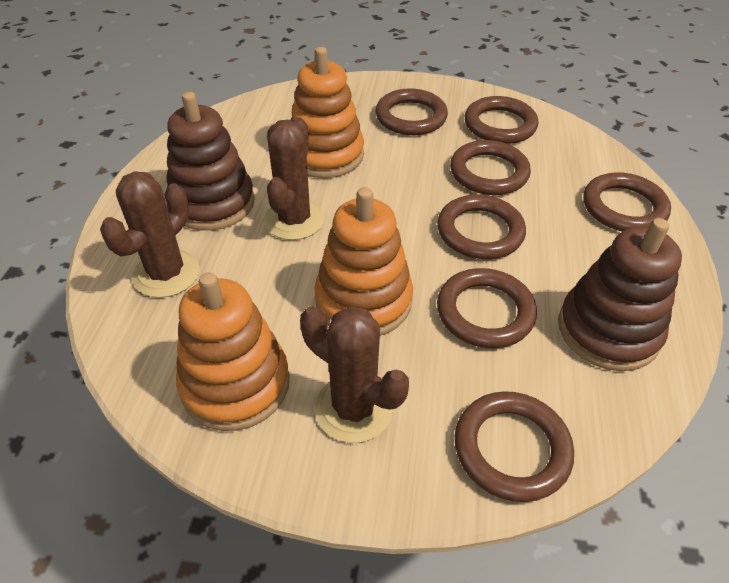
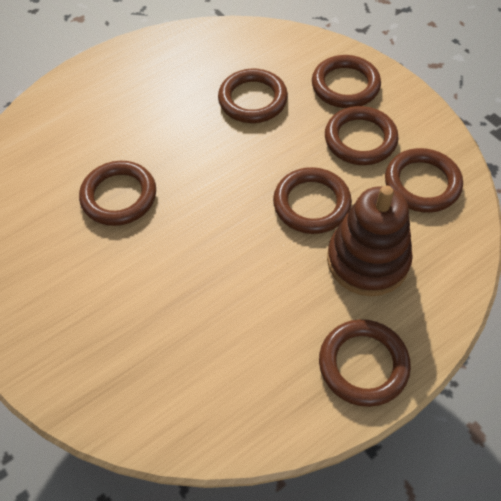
brown cactus: [100,171,199,298] [264,117,325,240] [300,306,409,443] = 3 -> none = 0
brown stacking toy: [167,92,255,231] [558,218,682,371] = 2 -> [327,186,413,296] = 1
orange stacking toy: [176,272,290,431] [291,47,364,178] [314,187,413,336] = 3 -> none = 0

